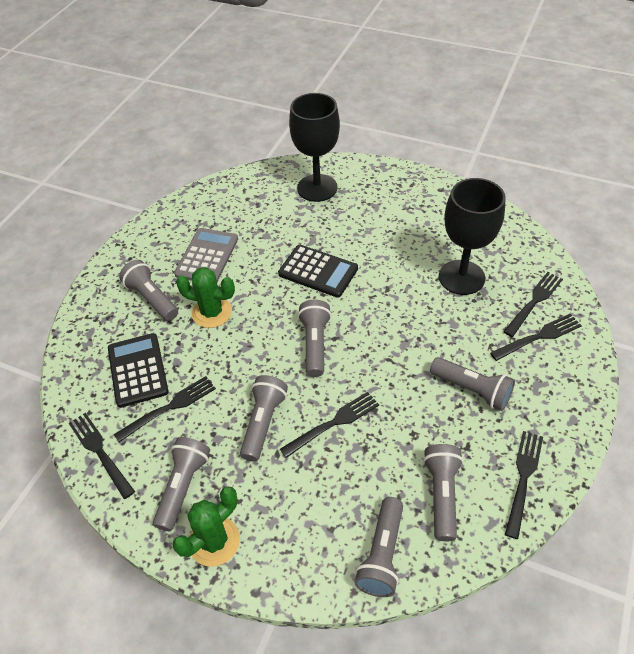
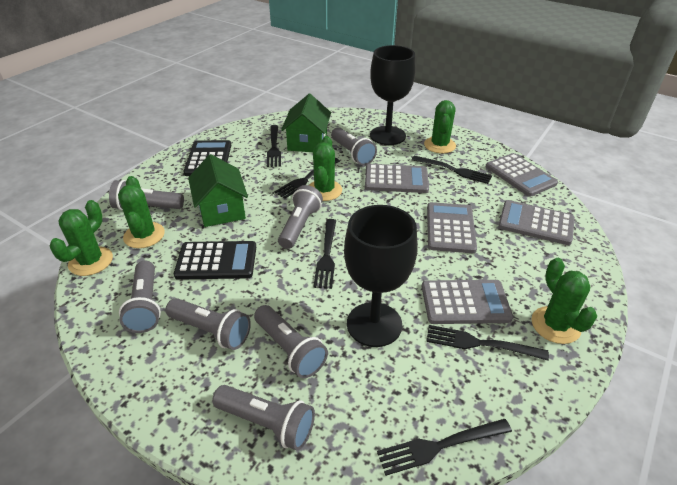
green cactus: [173,486,240,567] [176,267,235,328] = 2 -> [50,200,113,276] [118,176,165,248] [309,136,342,201] [424,100,456,154] [531,258,597,344] = 5
green house: none = 0 -> [188,154,248,227] [281,94,331,152] = 2
grey calculator: [174,228,238,282] = 1 -> [365,164,429,193] [422,280,513,324] [427,202,477,253] [486,153,558,197] [498,200,575,245] = 5

